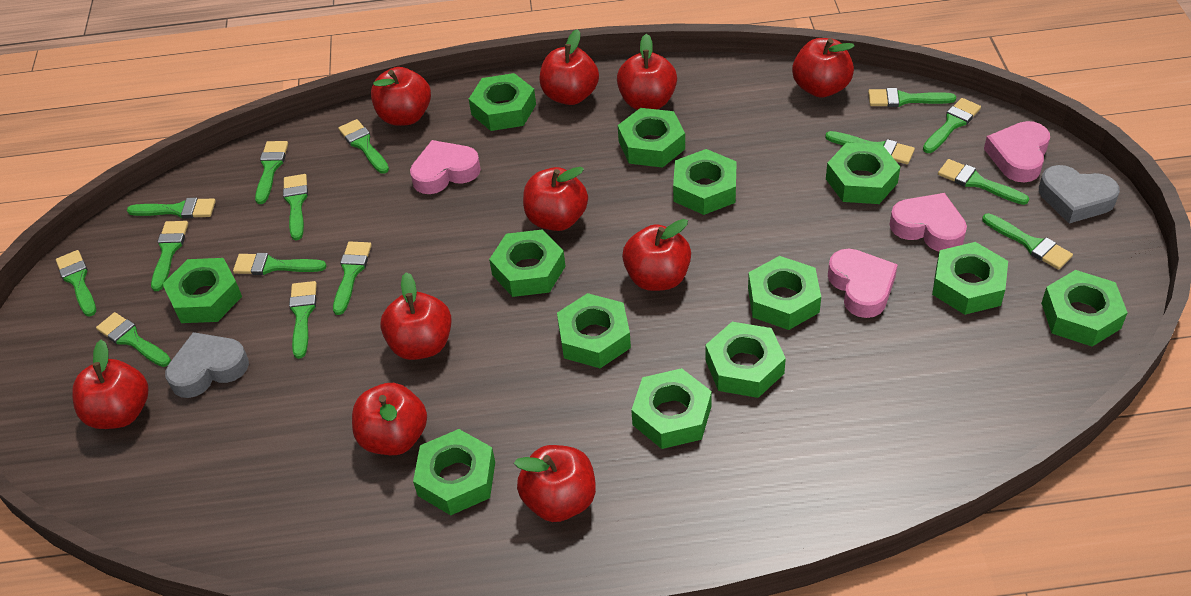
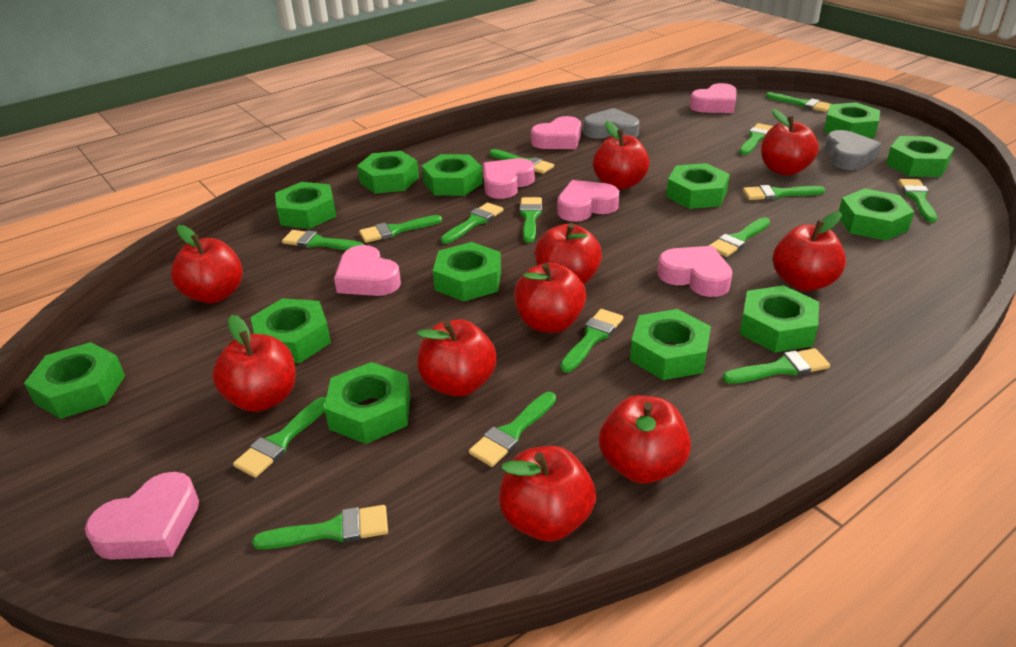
pink heart: [410,140,481,194] [828,249,898,318] [890,193,967,251] [984,121,1050,183] = 4 -> [85,472,199,560] [334,245,401,296] [483,158,535,199] [531,116,581,149] [557,180,619,222] [657,246,733,297] [690,83,737,113] = 7

